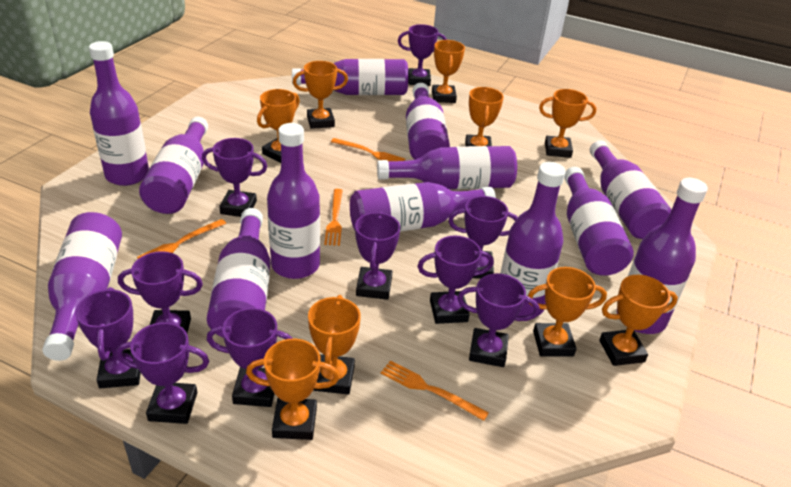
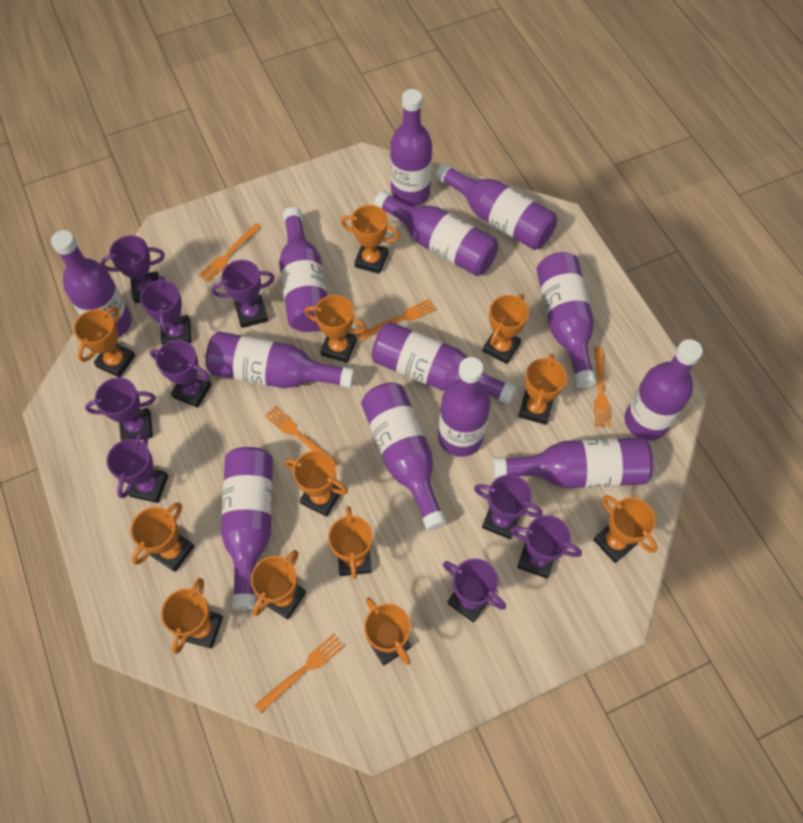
orange fork: [137,219,227,259] [324,189,343,246] [331,138,405,161] [381,361,489,421] = 4 -> [199,223,261,283] [255,634,344,713] [265,406,338,465] [357,299,437,341] [594,347,611,427] = 5
orange trophy: [246,339,340,440] [257,89,300,163] [293,61,348,129] [308,295,361,395] [432,40,465,103] [465,87,504,146] [528,267,607,357] [539,89,596,158] [599,275,678,366] = 9 -> [74,307,135,378] [130,502,195,572] [161,578,223,654] [251,550,306,619] [285,451,348,517] [305,295,366,363] [328,506,373,579] [341,205,400,274] [364,597,411,666] [483,294,529,364] [518,353,567,425] [593,495,657,563] = 12
purple trophy: [75,287,141,388] [116,322,209,424] [118,251,203,333] [202,138,267,217] [207,308,293,407] [355,212,400,300] [398,24,447,86] [417,236,494,324] [448,196,518,279] [457,273,539,367] = 10 -> [85,378,156,440] [100,235,165,303] [107,432,168,503] [140,276,191,345] [150,340,212,408] [211,260,275,328] [443,558,506,622] [474,475,543,540] [510,515,582,579] = 9

